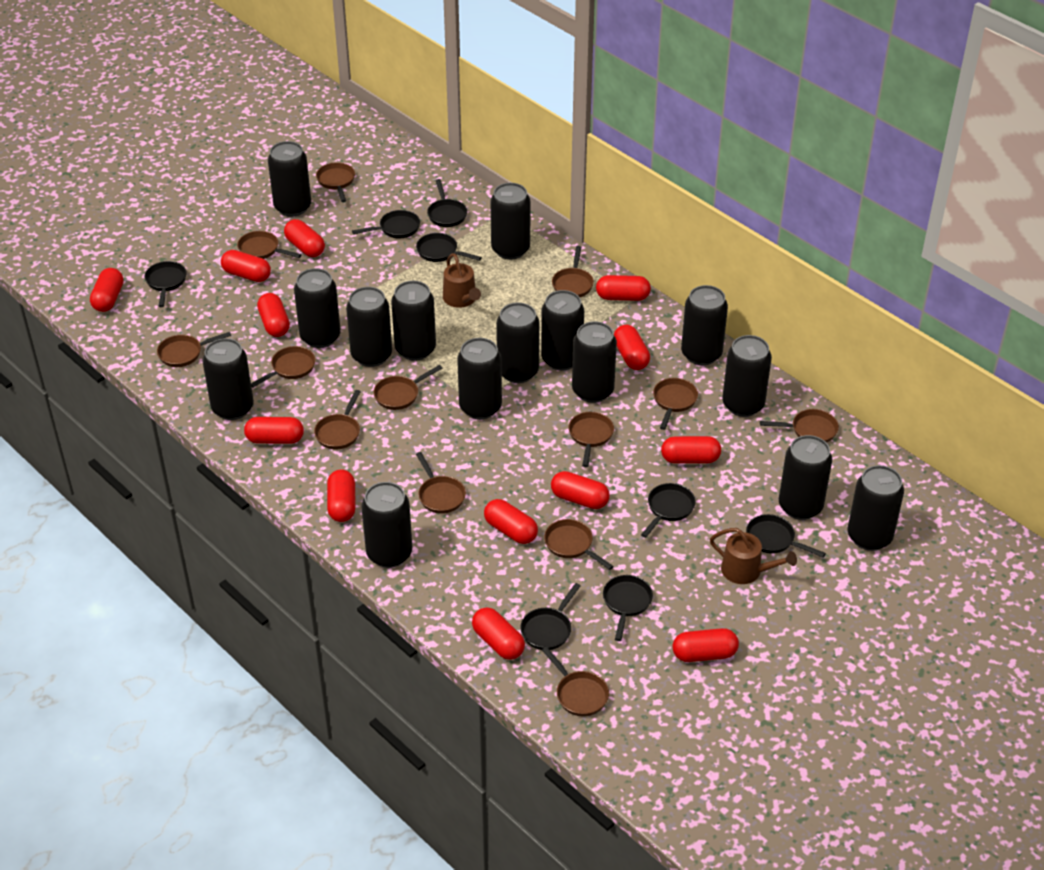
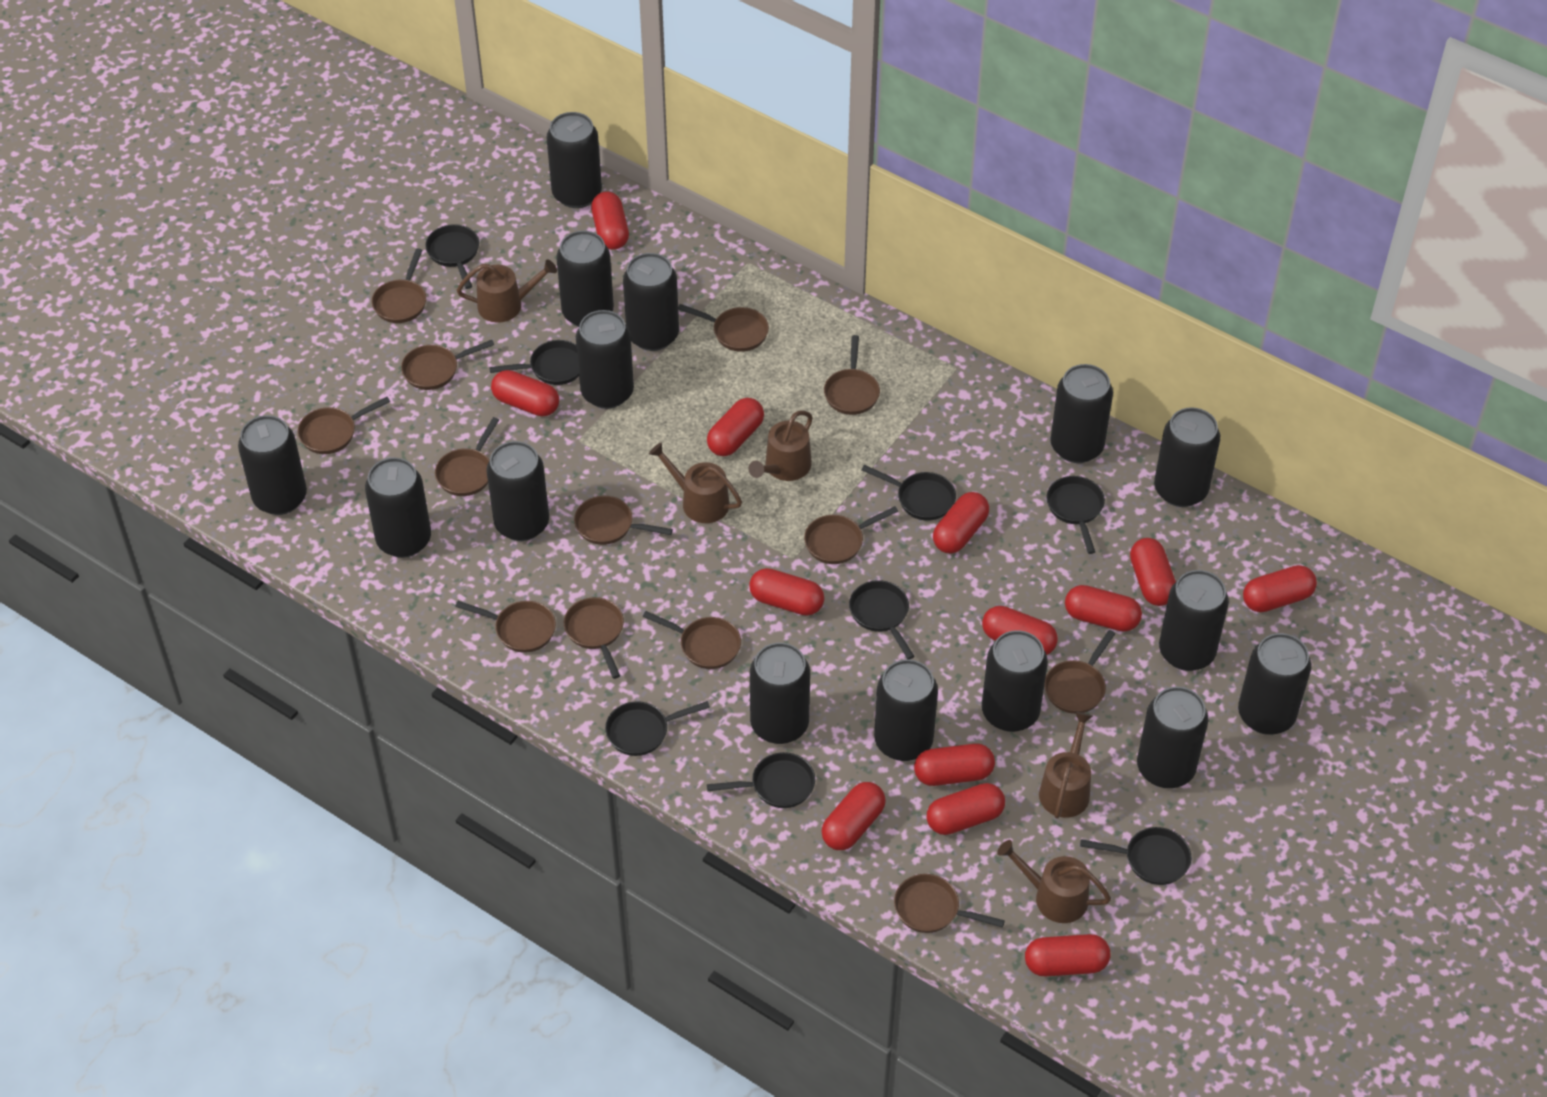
brown watering can: [443,253,481,308] [710,528,797,584] = 2 -> [457,259,557,323] [649,442,742,523] [748,411,813,481] [997,840,1111,923] [1039,711,1093,819] = 5

